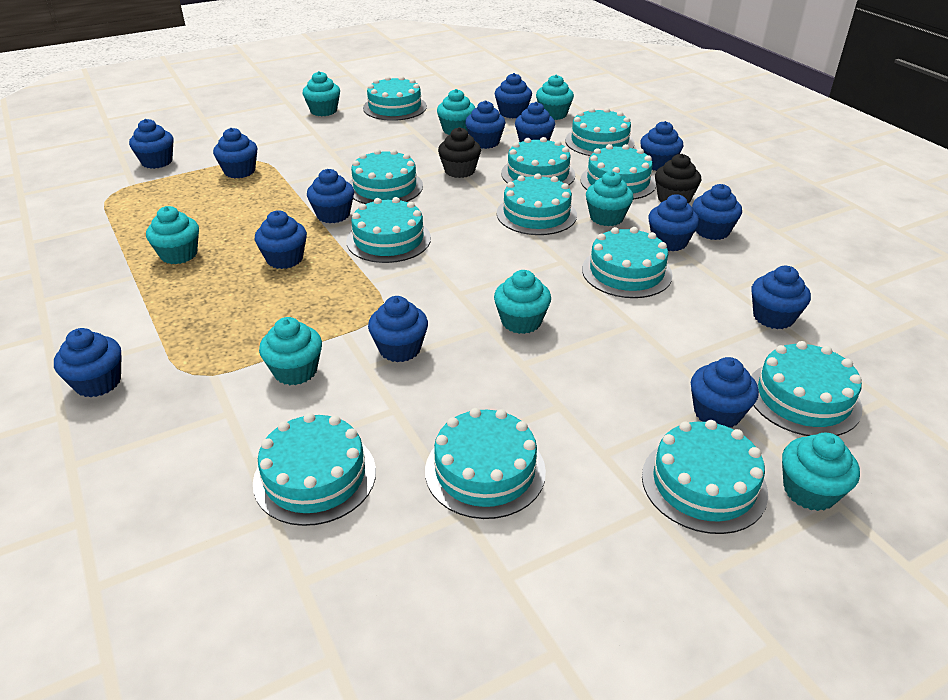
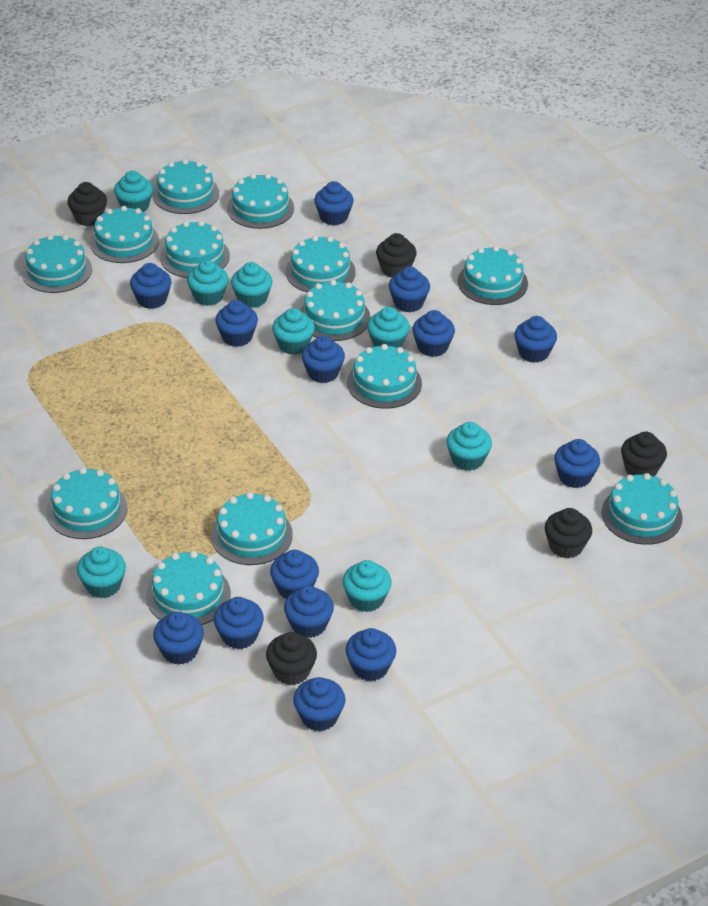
black cupcake: [438,127,481,178] [655,154,701,204] = 2 -> [67,182,107,226] [266,632,317,685] [376,233,417,278] [545,508,592,559] [621,432,667,477] = 5
turquoise cake: [253,413,376,526] [346,197,431,263] [349,149,423,204] [363,76,427,121] [425,408,546,519] [497,173,577,235] [501,137,575,185] [565,108,635,156] [580,144,656,200] [582,227,673,298] [642,420,768,534] [751,341,862,436] = 12 -> [21,235,92,293] [46,468,127,539] [90,206,159,263] [146,551,231,625] [152,159,219,214] [160,221,230,278] [211,492,293,565] [227,174,294,229] [285,236,356,292] [300,280,370,341] [347,344,422,409] [458,246,528,305] [601,473,682,545] = 13

